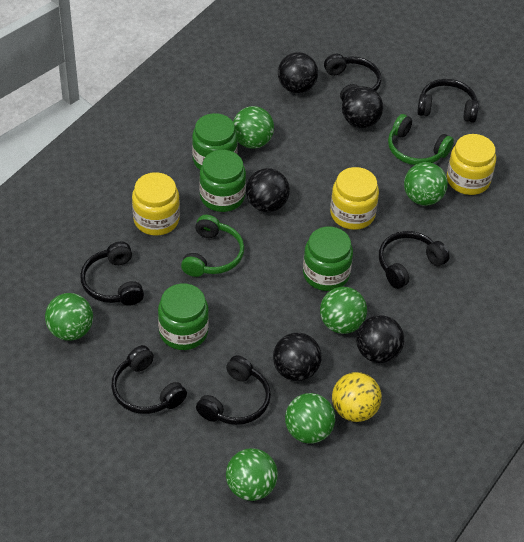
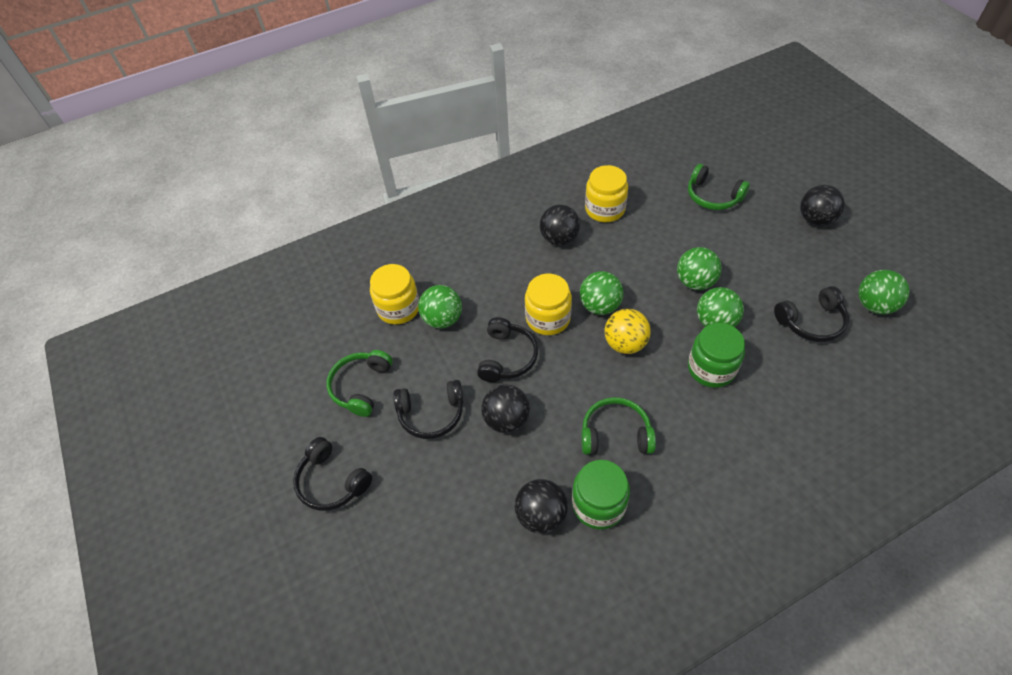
black ball: [246,168,290,212] [273,333,321,381] [278,52,318,93] [342,86,383,128] [356,315,404,363] = 5 -> [481,384,530,433] [515,479,568,534] [540,205,580,245] [800,185,845,226] = 4
black headphones: [80,241,144,306] [111,345,187,414] [196,355,271,425] [324,54,381,102] [379,231,450,289] [417,79,479,123] = 6 -> [293,437,372,511] [393,380,464,439] [477,317,538,382] [774,286,849,342] = 4
green ball: [45,293,93,341] [226,448,278,501] [233,106,274,149] [285,393,335,444] [320,287,367,334] [404,162,448,206] = 6 -> [418,285,462,329] [580,271,624,315] [677,247,722,290] [697,287,744,327] [858,270,910,314] = 5
green headphones: [181,215,244,277] [388,114,454,165] = 2 -> [326,350,392,417] [581,397,656,455] [688,164,750,210] = 3
green jar: [158,283,209,350] [192,113,238,170] [199,150,246,212] [303,227,353,291] = 4 -> [572,460,630,529] [688,323,745,388] = 2

